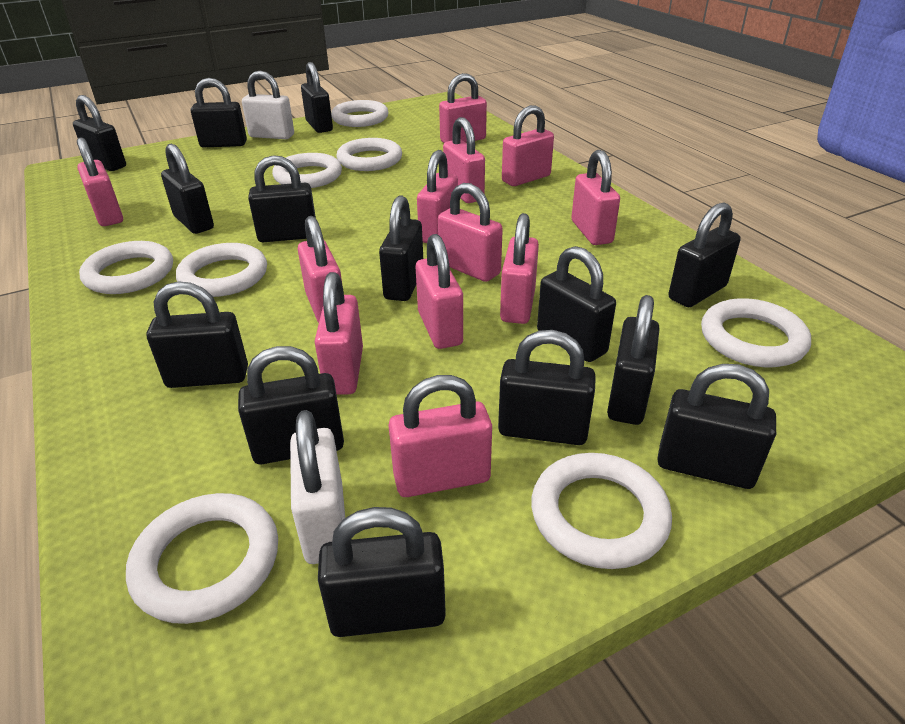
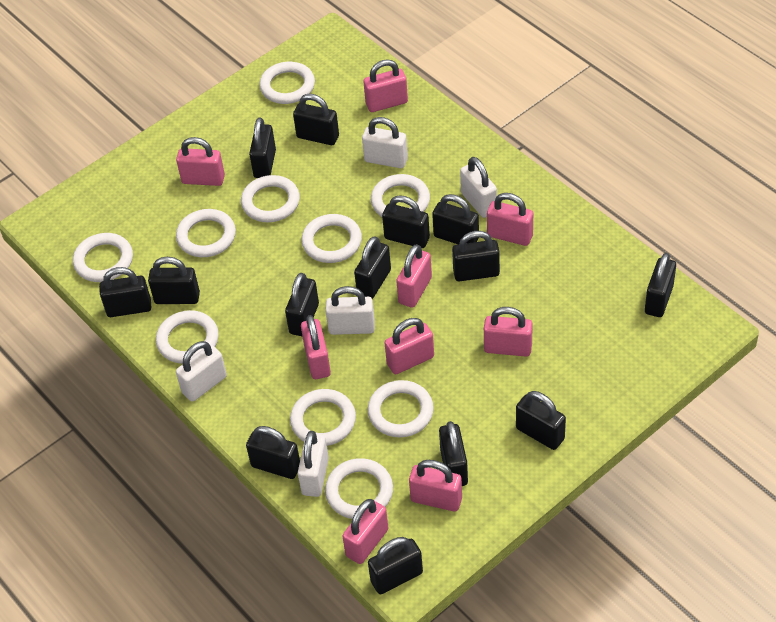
pink padlock: [77,137,123,226] [298,216,342,323] [315,272,363,395] [388,375,492,497] [416,234,463,349] [417,150,458,243] [438,183,503,282] [439,73,487,143] [443,117,485,203] [500,213,539,324] [502,105,554,186] [572,150,620,245] = 12 -> [176,137,225,186] [301,315,331,379] [342,499,388,564] [363,59,408,112] [384,318,434,374] [396,244,432,308] [409,460,462,512] [484,307,533,357] [487,193,533,246] = 9
white padlock: [242,71,294,139] [290,410,345,564] = 2 -> [176,341,227,402] [298,431,329,497] [326,286,375,335] [362,117,408,168] [460,157,497,218] = 5
white ring: [79,241,173,294] [126,493,278,624] [176,243,267,297] [272,153,342,188] [331,100,389,127] [337,138,402,171] [531,453,672,569] [701,298,811,367] = 8 -> [73,233,133,282] [156,310,219,364] [176,209,236,257] [241,175,300,222] [259,62,315,104] [290,389,356,446] [301,214,362,263] [325,458,393,519] [368,380,434,437] [371,174,430,217] = 10

